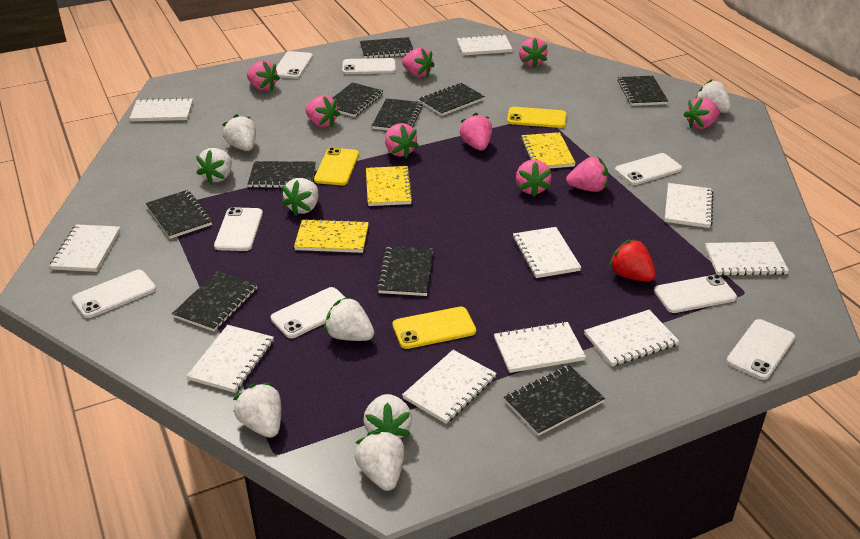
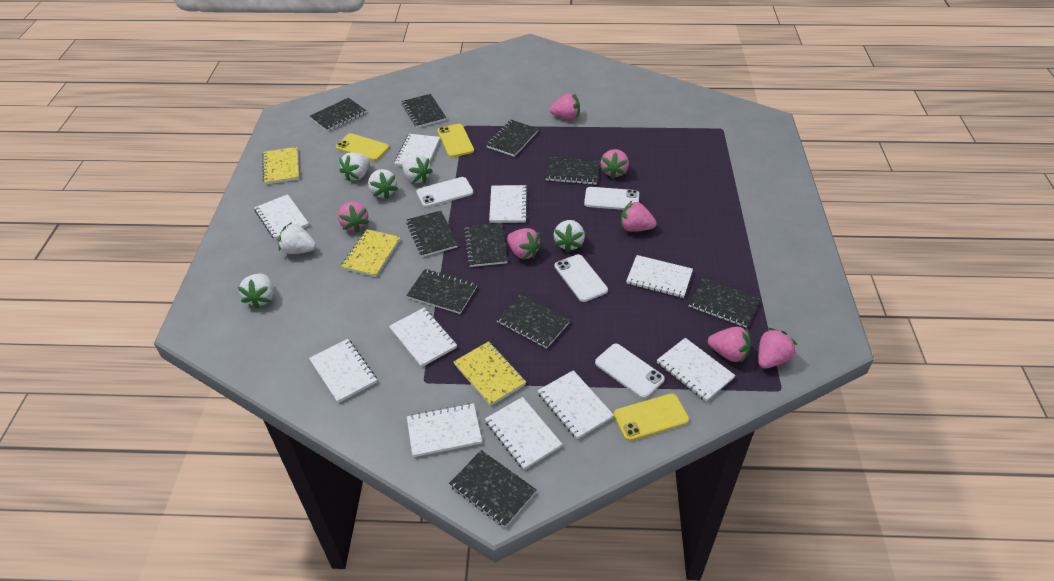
pink strawberry: [247,60,280,91] [305,95,340,127] [385,123,419,158] [402,47,435,77] [459,113,492,151] [516,160,551,197] [519,37,548,68] [566,157,608,192] [683,97,720,129] = 9 -> [338,201,369,233] [507,228,542,259] [549,93,580,120] [601,149,629,179] [621,201,657,232] [708,327,751,363] [758,328,797,369] = 7
red strawberry: [609,239,656,282] = 1 -> none = 0
white phone: [72,270,156,318] [214,207,263,251] [271,287,345,338] [276,51,313,79] [342,58,396,74] [615,153,682,185] [654,274,737,313] [726,319,795,380] = 8 -> [416,177,473,207] [555,254,608,302] [584,187,639,210] [595,344,665,399] = 4
white strawberry: [196,148,232,184] [222,114,256,151] [233,383,281,438] [282,178,319,215] [324,296,374,341] [354,431,405,491] [363,394,412,438] [696,79,731,113] = 8 -> [238,274,274,309] [279,222,316,254] [339,152,370,182] [368,169,398,199] [402,155,433,183] [554,220,585,253] = 6

